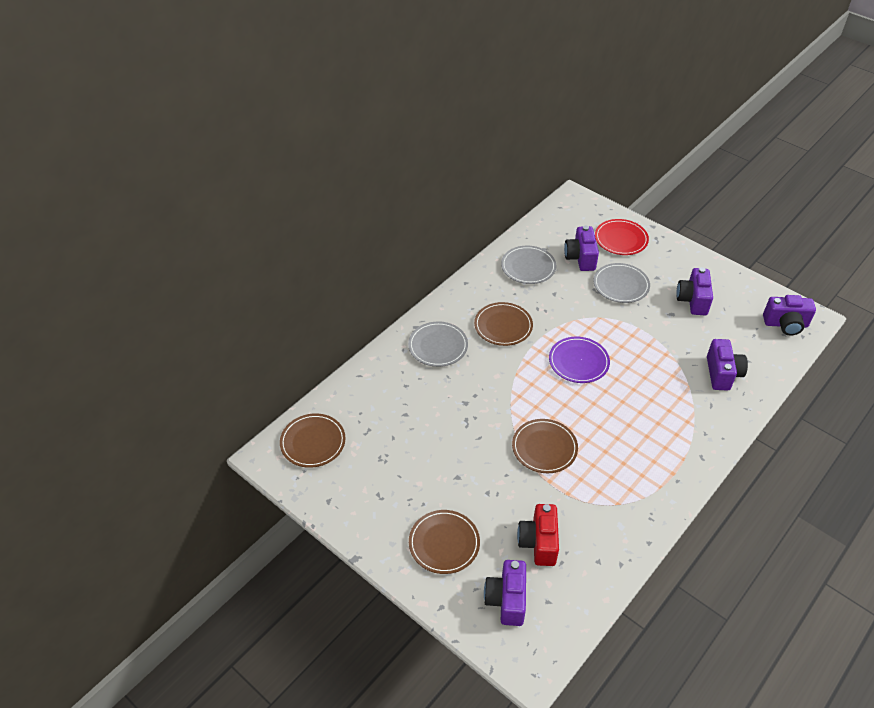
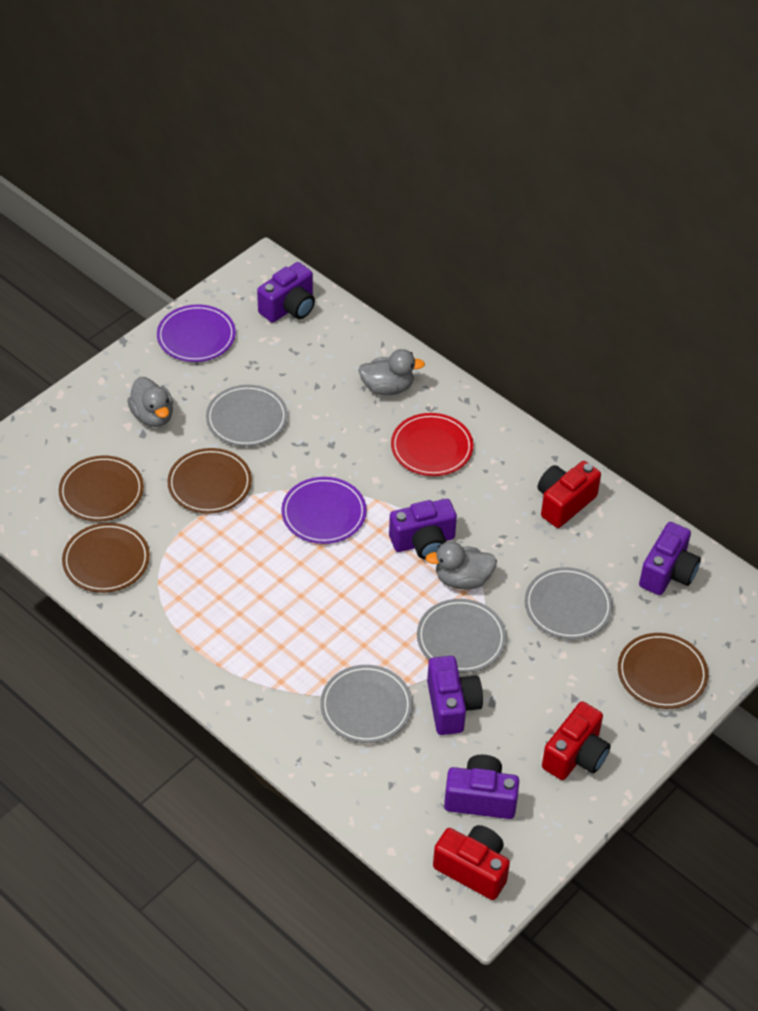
grey duck: none = 0 -> [127,377,173,427] [358,349,425,396] [425,541,497,590] = 3
grey plate: [408,321,468,367] [501,246,556,284] [593,263,650,303] = 3 -> [206,385,288,447] [321,665,412,743] [417,599,506,673] [525,567,613,640] = 4
purple plate: [549,337,610,383] = 1 -> [157,304,236,362] [281,477,367,544] = 2
red camera: [517,504,559,566] = 1 -> [433,825,510,900] [538,461,601,528] [542,701,611,780] = 3

